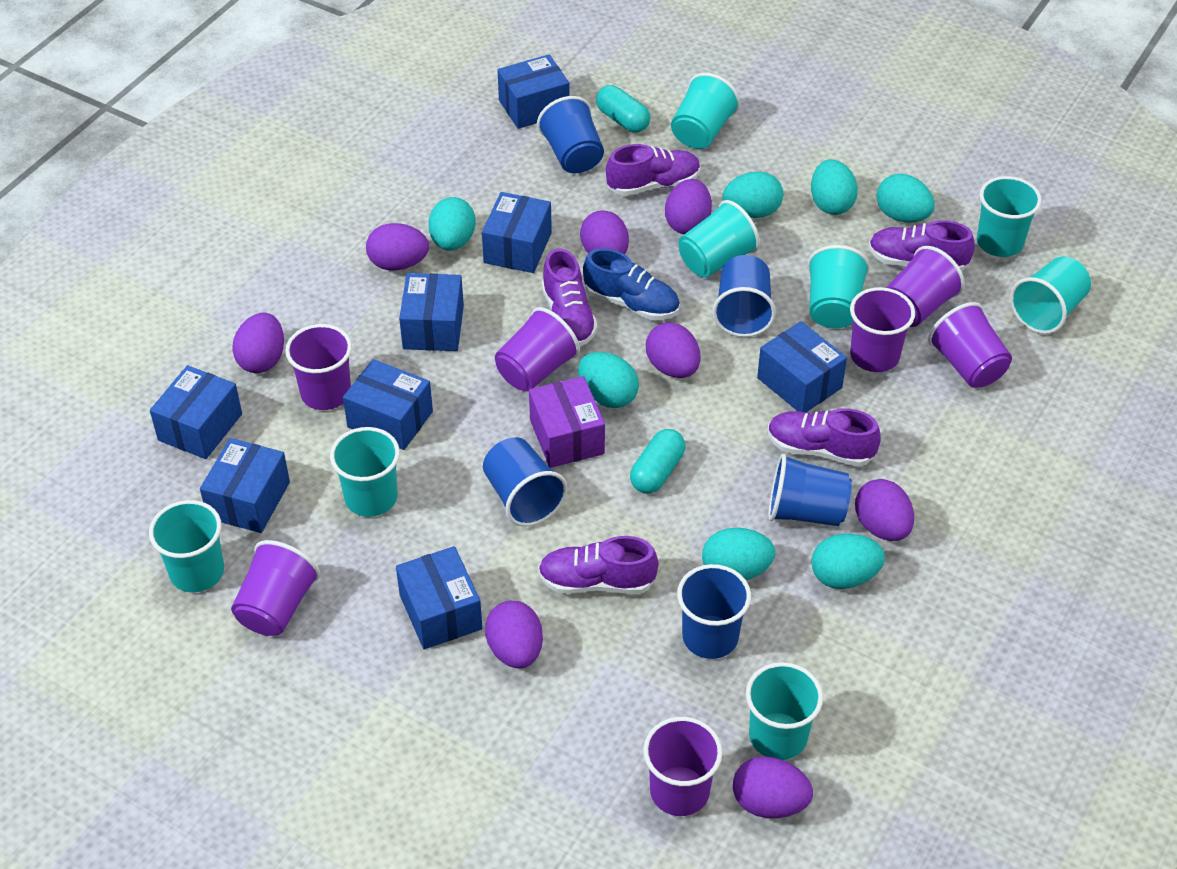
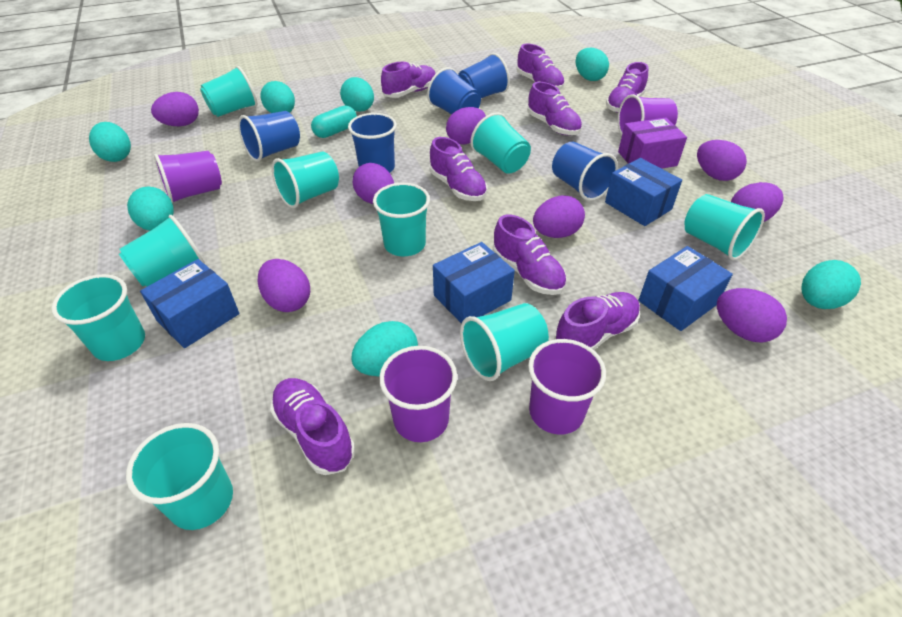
blue box: [150,365,242,459] [200,438,290,533] [343,359,433,450] [396,546,483,649] [399,273,464,351] [482,192,552,273] [497,54,570,129] [757,321,847,412] = 8 -> [140,259,240,348] [433,242,515,324] [605,158,682,226] [638,246,733,331] = 4
blue shoe: [583,248,680,320] = 1 -> none = 0
purple cup: [231,540,320,636] [285,324,352,410] [495,307,580,392] [643,717,722,816] [850,287,915,372] [886,246,965,327] [928,302,1012,388] = 7 -> [154,151,222,204] [379,346,457,442] [528,339,606,435] [617,94,678,136] = 4
purple shoe: [538,536,658,594] [542,248,598,347] [606,144,701,196] [768,408,881,467] [869,220,975,271] = 5 -> [270,378,355,475] [381,62,436,98] [429,137,487,201] [493,215,567,295] [517,44,565,90] [527,82,582,135] [554,292,640,350] [606,62,648,113] = 8
turquoise capsule: [596,85,650,133] [630,429,685,493] = 2 -> [311,105,357,138] = 1
turquoise cup: [149,500,224,592] [330,427,400,517] [671,73,740,149] [679,200,760,278] [746,662,823,760] [807,245,870,328] [977,176,1042,257] [1010,256,1091,334] = 8 -> [52,274,145,361] [119,215,205,286] [126,423,233,530] [200,66,258,117] [272,152,339,208] [373,183,430,256] [460,303,549,381] [470,112,531,174] [684,194,765,260] = 9

